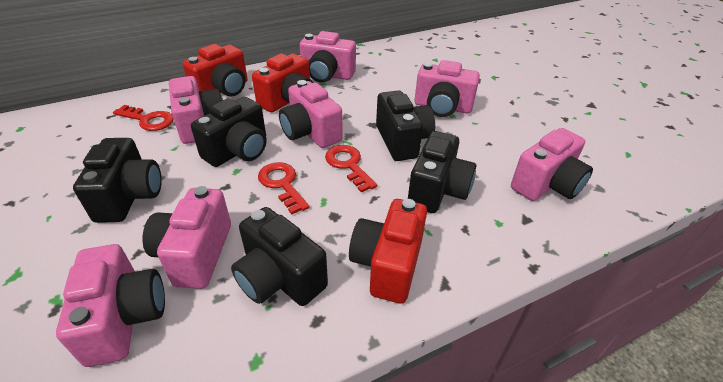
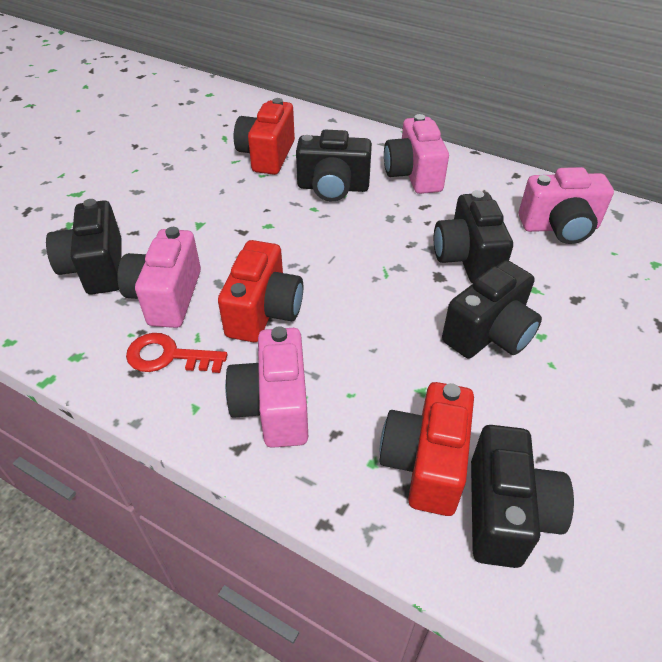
pink camera: [56,244,165,367] [143,186,231,289] [169,76,223,144] [279,80,343,148] [300,31,356,83] [415,60,480,117] [511,128,593,201] = 7 -> [118,227,201,328] [225,326,308,448] [384,114,449,194] [519,167,614,244] = 4
red key: [113,105,174,131] [258,162,310,214] [325,145,377,193] = 3 -> [126,333,228,373] = 1

